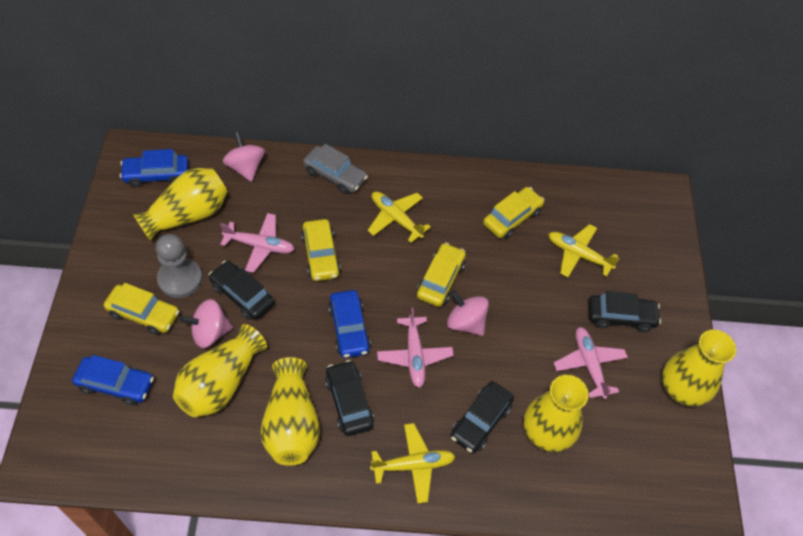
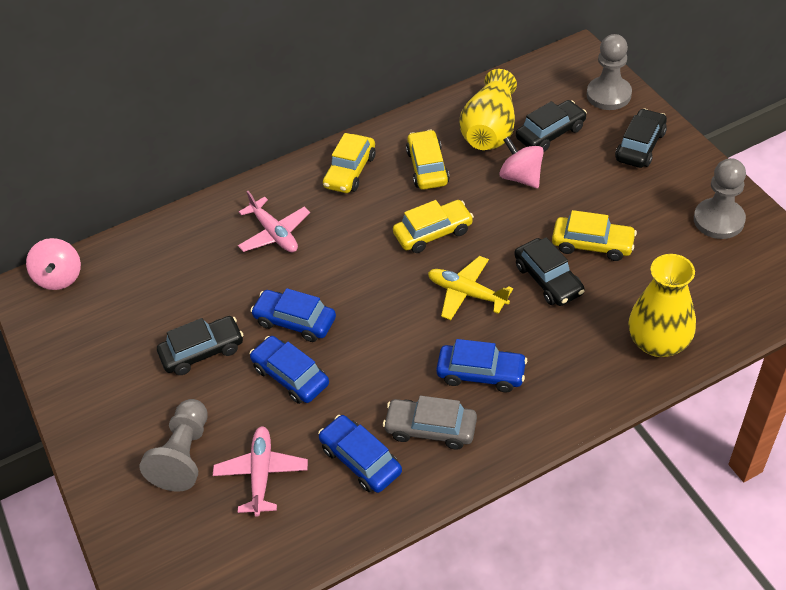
blue car: [72,355,154,405] [120,149,188,187] [328,290,371,358] = 3 -> [250,288,336,342] [250,336,329,404] [318,415,402,493] [436,339,527,392] = 4
grey pawn: [156,234,202,298] = 1 -> [140,399,208,492] [587,34,632,110] [694,158,746,239] = 3
pink plane: [220,213,294,273] [377,307,454,388] [554,327,628,399] = 3 -> [213,426,308,517] [238,191,310,252] = 2
pink spinning top: [180,299,233,348] [223,131,265,182] [447,290,489,336] = 3 -> [26,238,81,290] [499,136,544,188] = 2
yellow plane: [368,191,431,243] [370,423,456,504] [548,224,619,277] = 3 -> [428,256,513,320] = 1
yellow vase: [133,168,227,241] [173,324,267,417] [260,357,320,466] [524,375,589,452] [662,329,736,407] = 5 -> [459,69,517,150] [628,254,696,357] = 2

